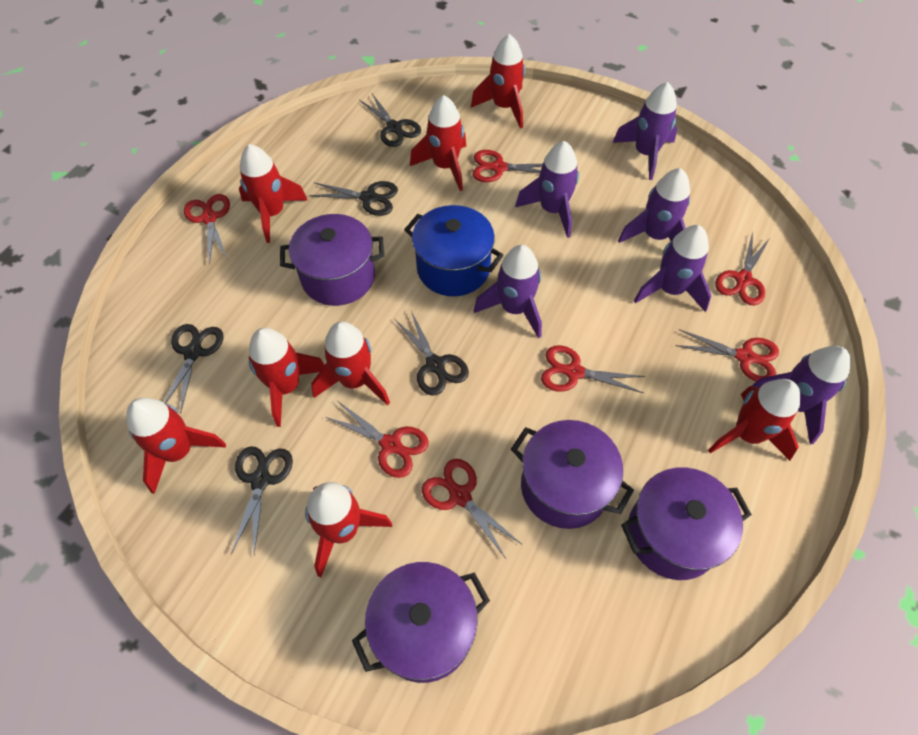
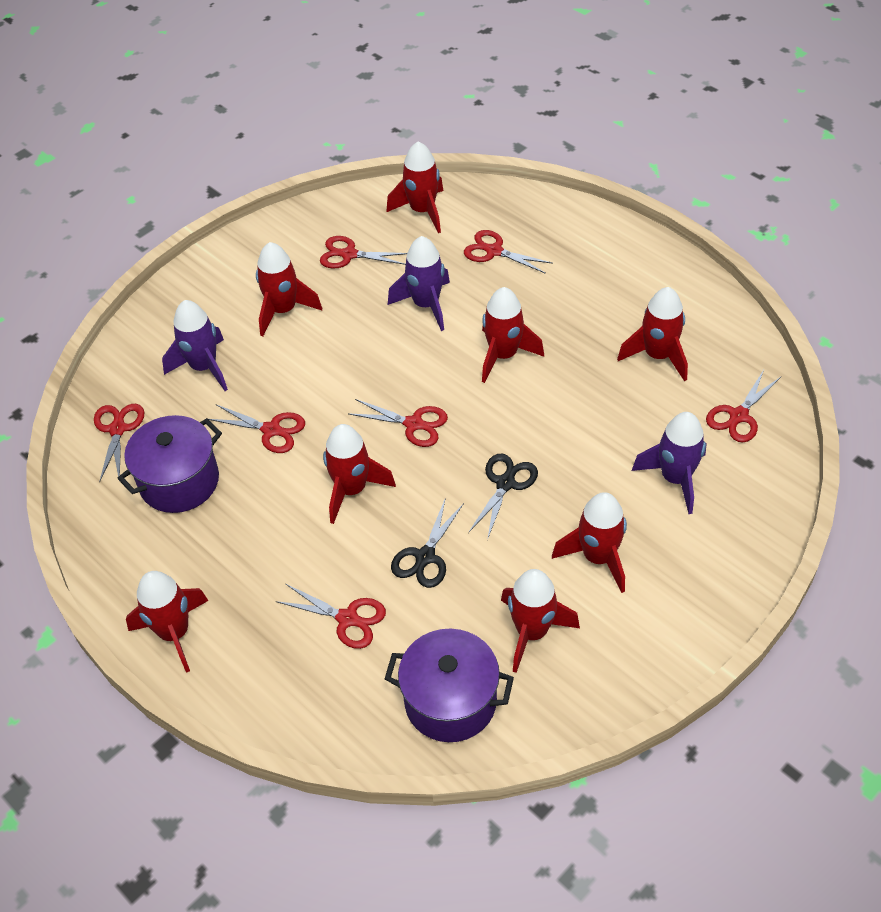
black scissors: [164,324,224,414] [231,446,293,555] [309,181,398,216] [359,94,421,147] [395,311,469,396] = 5 -> [391,497,464,588] [468,454,538,540] = 2
blue pot: [404,205,504,296] = 1 -> none = 0
purple pot: [280,214,384,306] [352,562,490,683] [511,420,634,529] [621,467,752,580] = 4 -> [117,415,222,513] [385,629,514,742] = 2
purple rocket: [474,245,542,338] [515,141,579,238] [612,82,677,180] [618,168,690,243] [634,225,711,312] [752,346,851,444] = 6 -> [162,300,228,391] [388,236,450,331] [632,412,707,514] = 3

